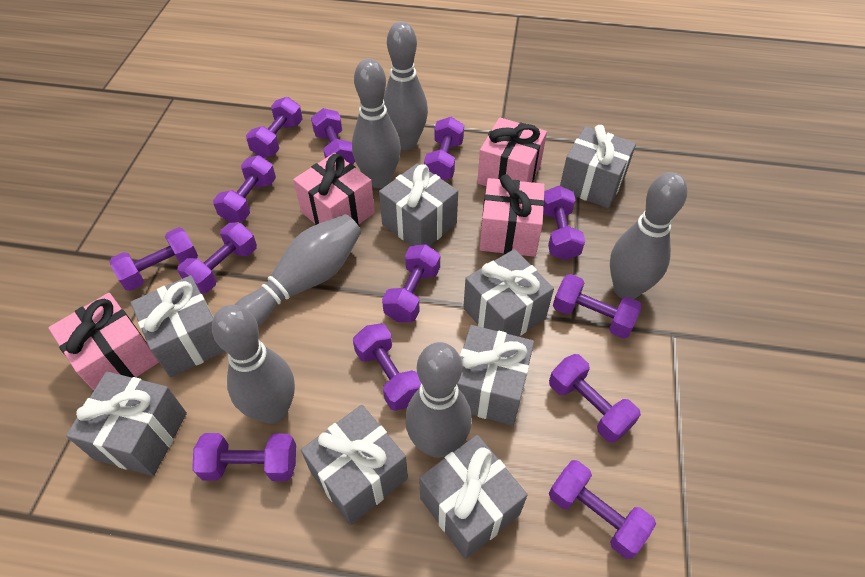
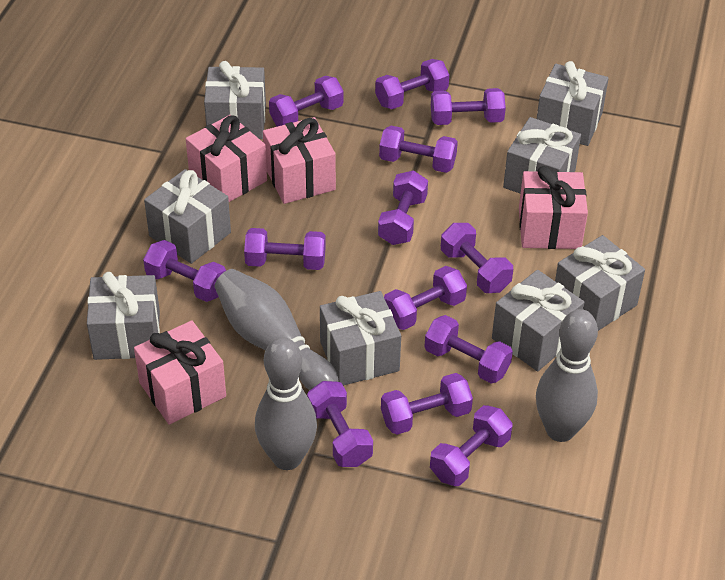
grey bowling pin: [212,305,295,424] [235,214,361,327] [352,59,401,188] [383,21,428,150] [405,342,472,458] [610,172,687,299] = 6 -> [215,269,339,390] [255,337,317,470] [536,309,598,442] = 3

